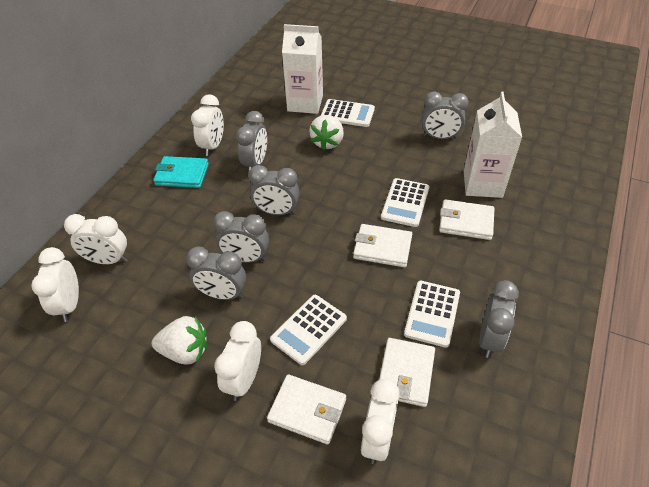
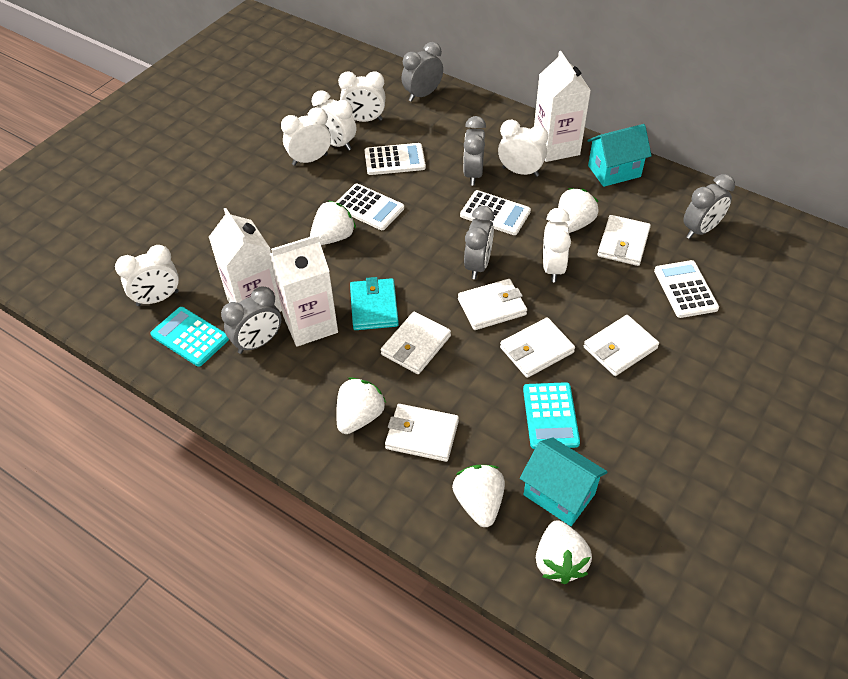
grey clock: [186,247,246,300] [213,211,269,263] [236,111,267,174] [248,165,299,215] [422,91,469,139] [479,280,519,358] = 6 -> [221,286,281,354] [402,42,443,102] [463,116,486,186] [464,206,494,279] [683,174,735,239] = 5
turquoise calculator: none = 0 -> [150,307,229,367] [523,382,580,449] = 2
turquoise house: none = 0 -> [520,437,608,526] [587,124,652,187] = 2
white carton: [282,24,323,114] [464,91,522,198] = 2 -> [209,208,282,312] [269,234,338,347] [534,51,591,162] = 3
white clock: [31,247,79,322] [64,214,128,264] [191,94,224,156] [214,321,261,401] [361,379,400,464] = 5 -> [115,245,179,306] [281,107,331,166] [312,90,356,151] [338,71,385,122] [498,120,548,177] [543,208,571,282] = 6
white strawberry: [152,316,207,364] [309,115,344,150] = 2 -> [310,200,356,245] [336,377,386,434] [452,465,505,527] [536,520,592,584] [558,188,599,233] = 5
white wallet: [267,374,346,445] [353,224,412,267] [379,338,435,407] [439,199,495,240] = 4 -> [381,312,451,374] [385,404,459,462] [458,279,527,330] [500,317,575,378] [584,315,659,376] [598,215,651,266] = 6

